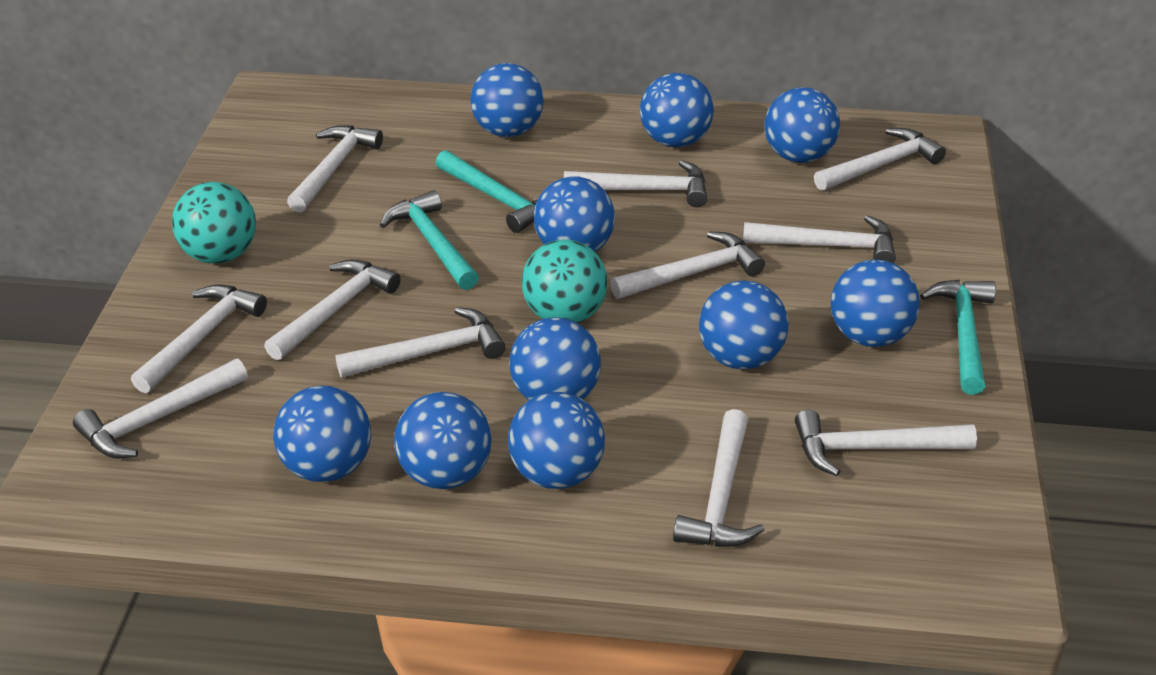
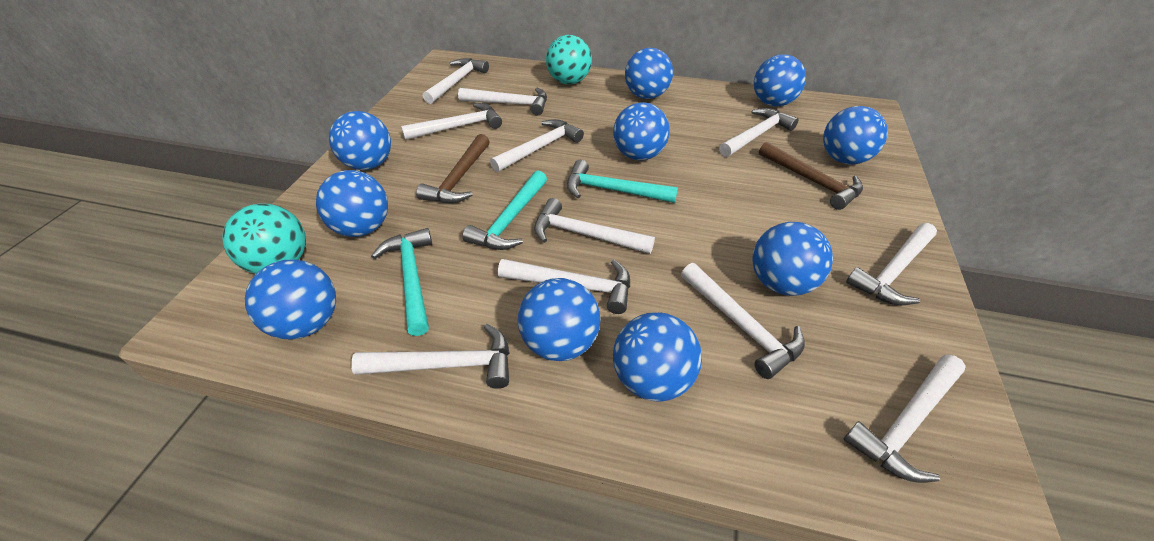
brown hammer: none = 0 -> [416,134,490,203] [759,142,863,210] = 2

